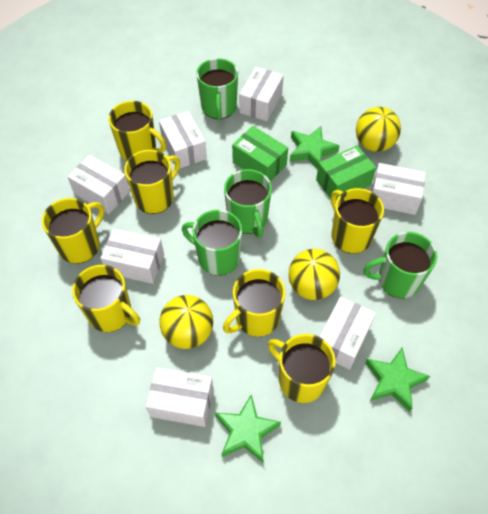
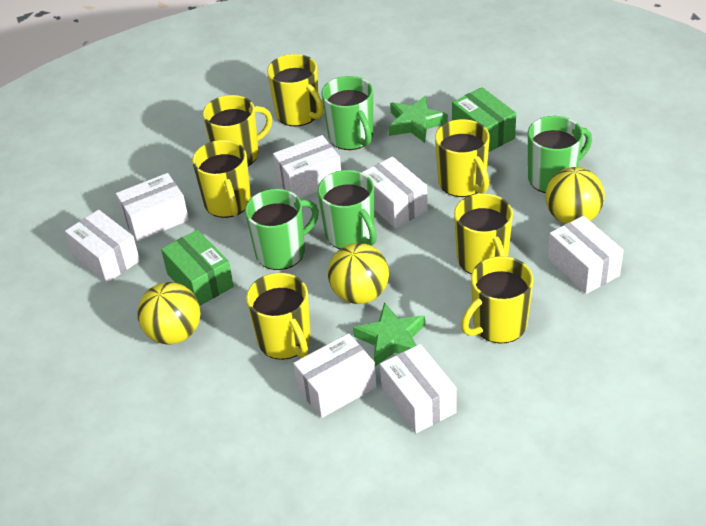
green star: [215,395,281,463] [290,126,339,169] [365,348,430,412] = 3 -> [353,302,425,366] [389,96,448,143] = 2

